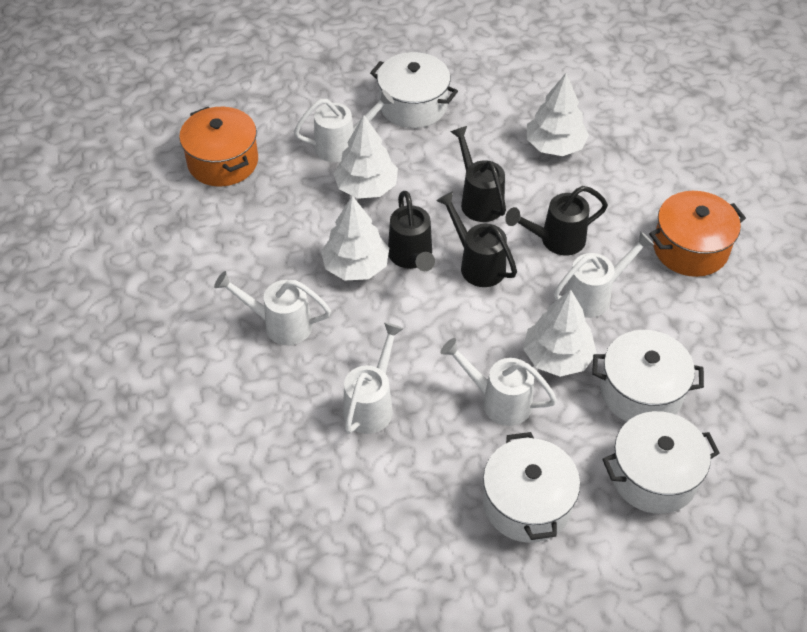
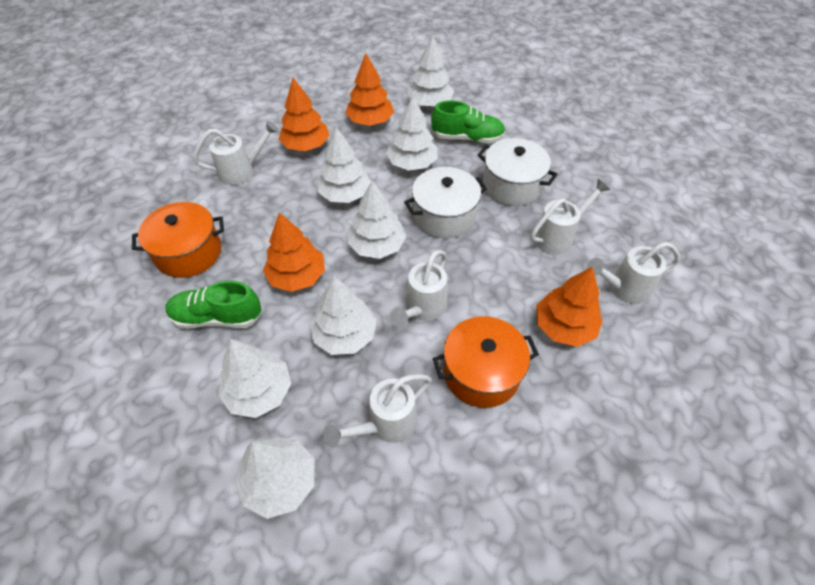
black watering can: [388,191,435,271] [436,191,517,287] [450,126,506,222] [505,186,608,255] = 4 -> none = 0
green shoe: none = 0 -> [165,281,262,329] [431,100,505,143] = 2
orange tree: none = 0 -> [263,213,325,292] [279,78,330,151] [345,53,394,126] [536,267,603,347] = 4
white pot: [370,52,458,128] [483,432,580,543] [592,330,704,422] [602,411,720,514] = 4 -> [404,167,487,238] [477,138,557,206] = 2
white tree: [321,196,389,281] [333,115,398,199] [523,290,597,377] [527,73,589,156] = 4 -> [218,339,291,418] [235,437,314,519] [310,276,376,355] [317,127,371,203] [347,181,406,259] [386,96,438,171] [408,35,454,107] = 7

